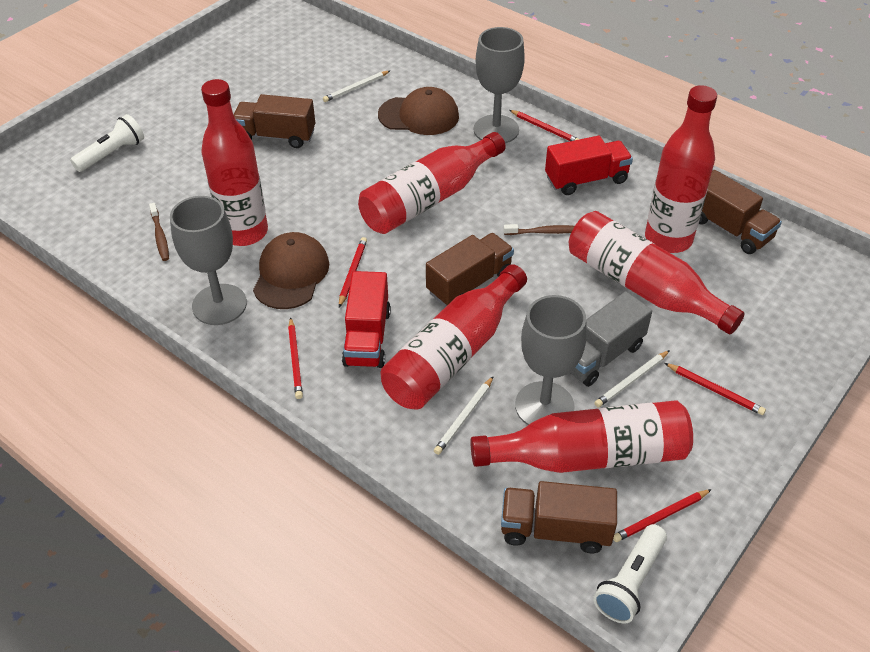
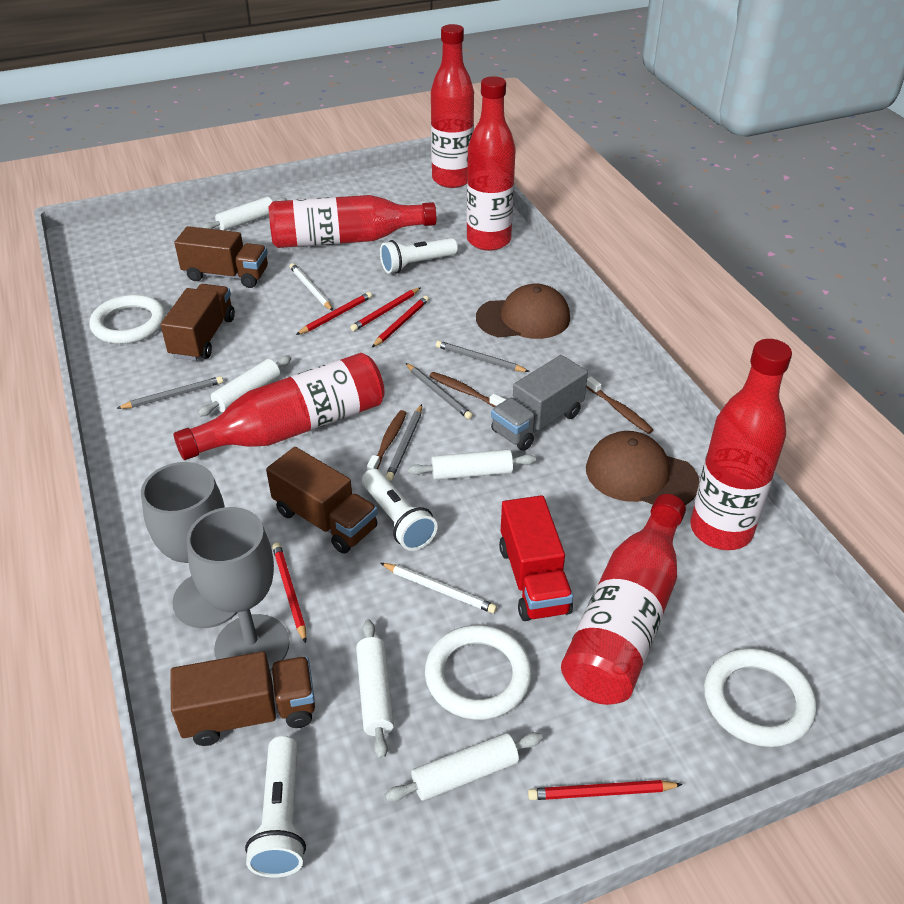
brown toothbrush: [149,203,169,261] [503,224,575,235] = 2 -> [367,410,406,471] [430,372,506,407] [586,377,653,434] = 3
grey goblet: [170,196,247,325] [474,27,525,143] [515,295,587,425] = 3 -> [141,462,238,628] [186,507,290,671] = 2
grey pencil: none = 0 -> [116,376,223,409] [385,404,422,481] [406,363,473,419] [436,341,530,372] = 4
red truck: [342,271,391,368] [545,136,633,195] = 2 -> [499,495,573,621] = 1
white flashlight: [70,114,144,172] [593,524,667,623] = 2 -> [245,736,306,878] [362,469,438,551] [380,238,458,274] = 3
white pencil: [323,71,390,102] [434,376,494,455] [594,350,670,407] = 3 -> [290,263,333,311] [381,563,497,613] = 2
white ring: none = 0 -> [89,295,166,344] [425,625,532,720] [704,648,816,747] = 3
white rolling pin: none = 0 -> [198,356,291,417] [202,197,287,231] [356,619,394,759] [385,732,543,802] [408,449,536,480] = 5

